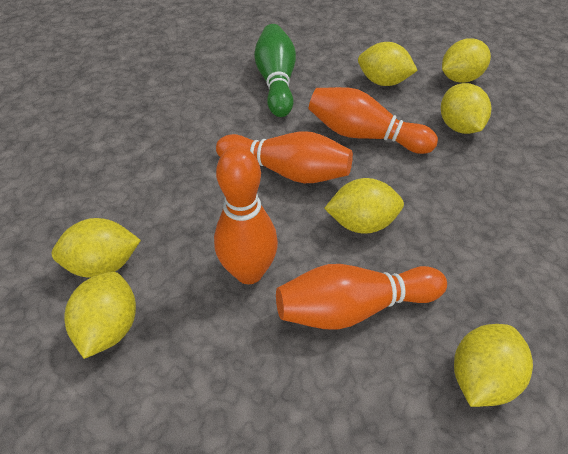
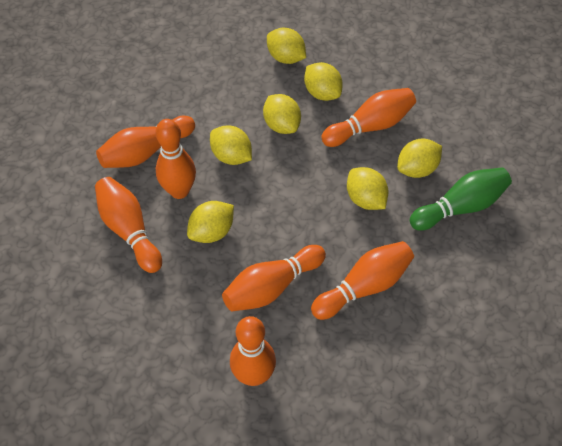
orange bowling pin: [214,147,278,284] [216,132,353,183] [276,264,447,330] [309,87,438,154] = 4 -> [95,177,162,273] [96,116,195,168] [155,119,196,199] [222,245,326,311] [230,316,276,386] [311,241,414,320] [321,88,416,147] = 7

